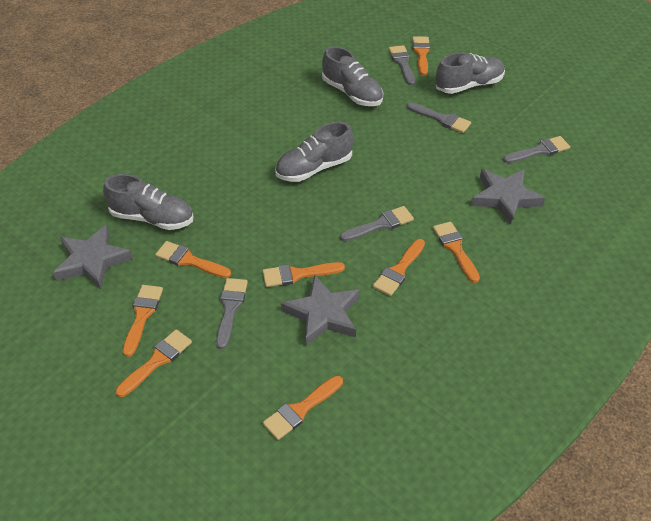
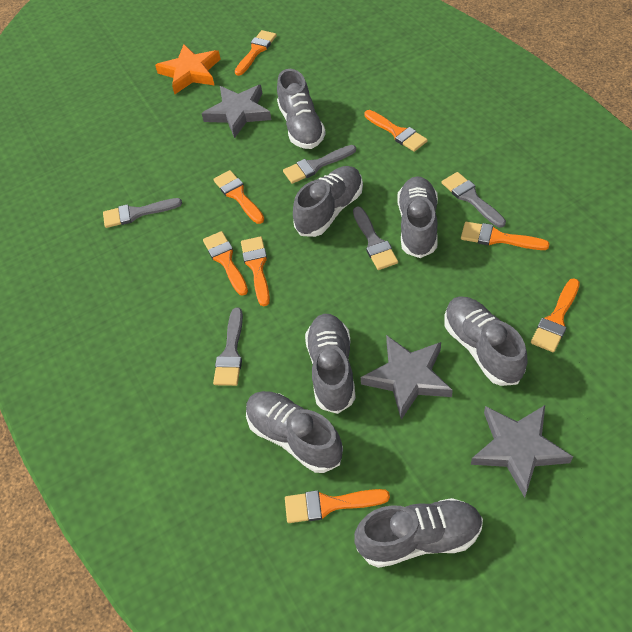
grey shoe: [103,174,193,230] [275,122,353,182] [322,46,383,106] [436,52,505,94] = 4 -> [246,391,343,473] [277,69,326,149] [293,166,363,237] [305,314,356,414] [354,498,483,568] [397,176,438,258] [444,296,528,386] = 7
orange star: none = 0 -> [155,45,221,94] = 1

